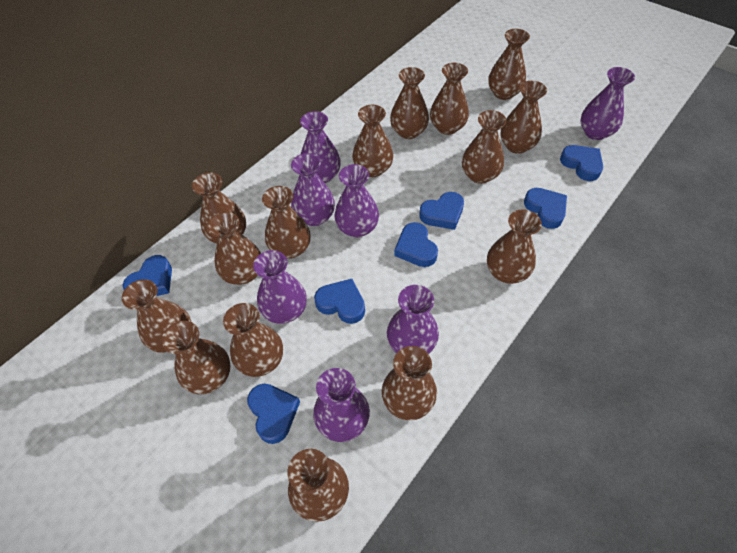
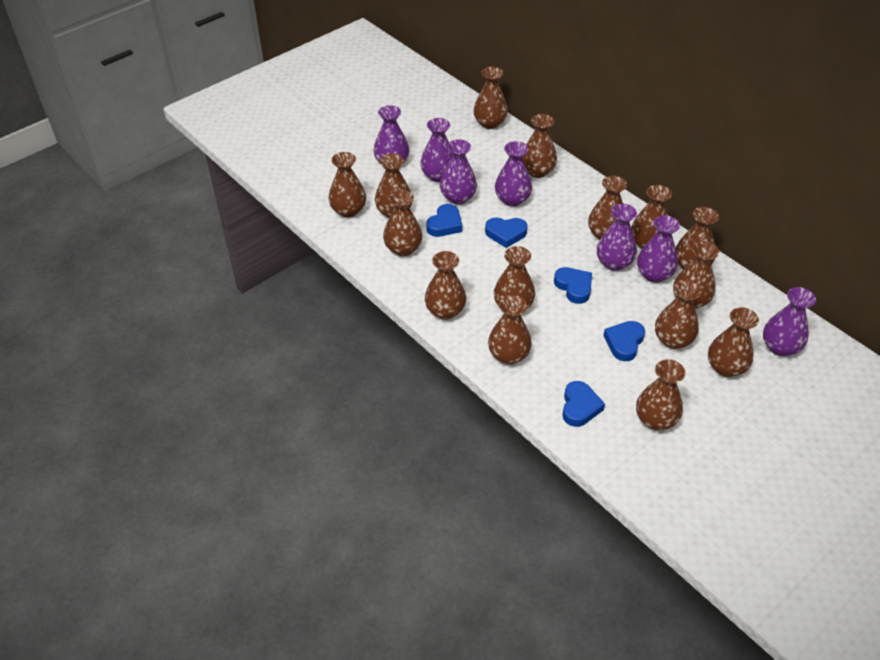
blue heart: [123,255,172,296] [247,384,300,444] [314,279,365,324] [394,222,438,267] [419,192,464,230] [524,188,567,229] [560,145,603,181] = 7 -> [426,204,462,237] [485,217,528,248] [554,267,592,304] [562,381,605,427] [603,321,645,361] = 5

